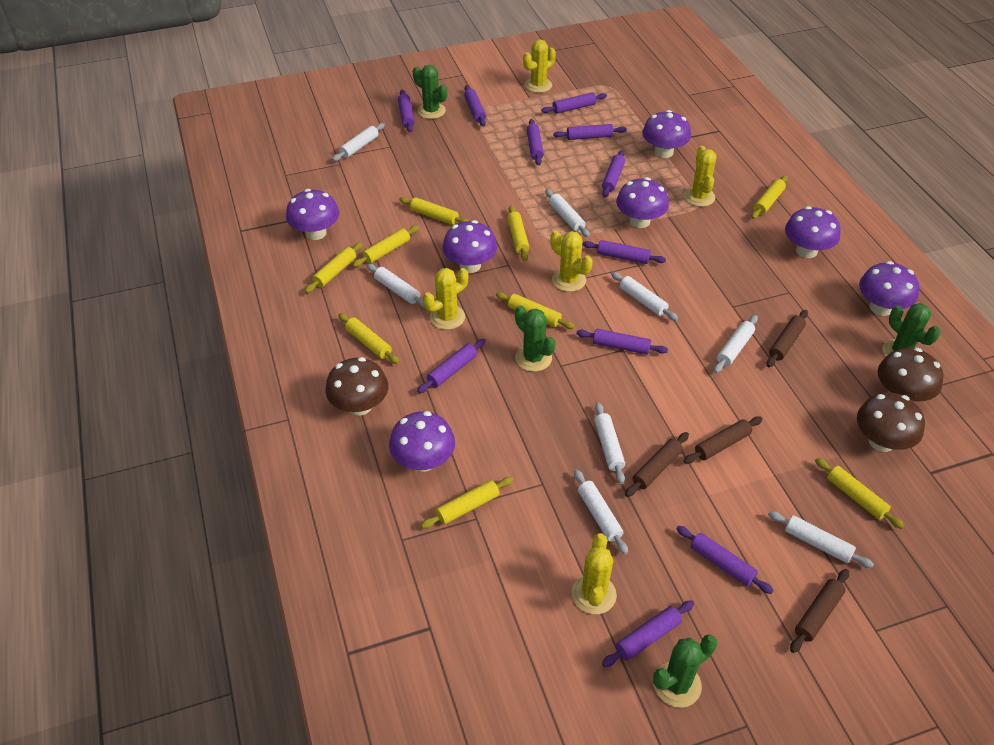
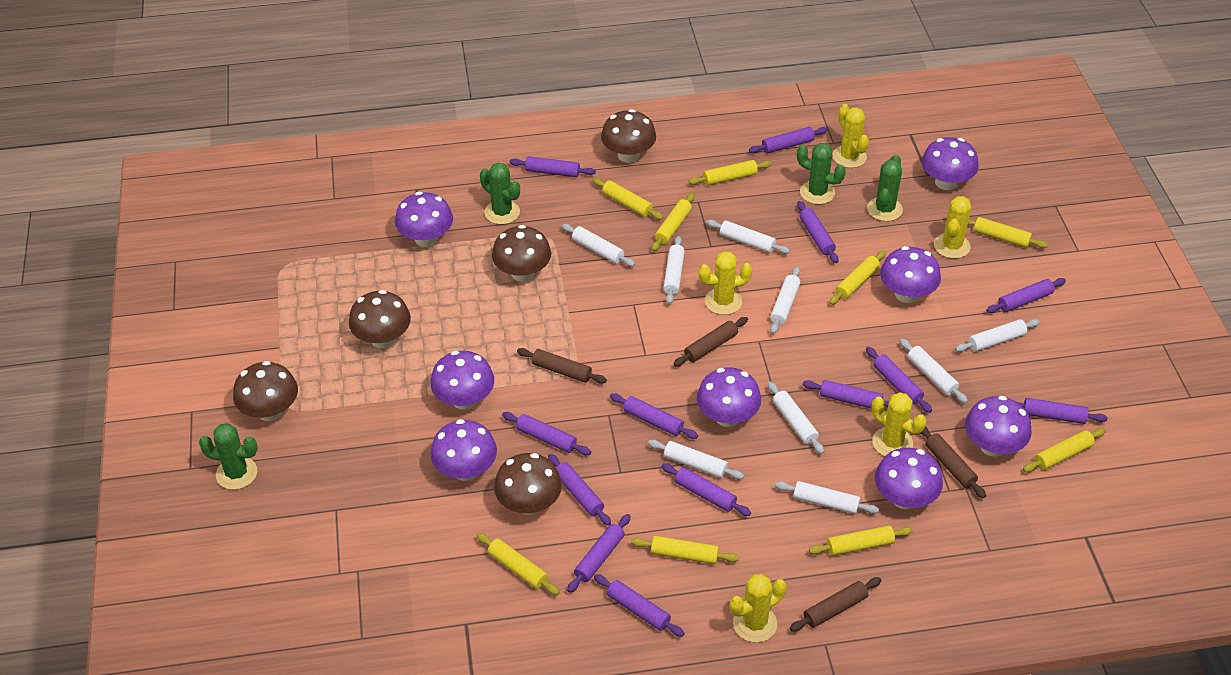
brown mushroom: [325,357,388,416] [857,393,925,452] [878,348,943,401] = 3 -> [233,361,298,421] [349,290,411,348] [492,225,551,282] [494,453,562,515] [601,109,656,163] = 5
purple mushroom: [286,189,339,240] [389,411,455,472] [442,220,497,273] [616,177,669,228] [642,110,691,158] [785,206,841,258] [859,261,919,316] = 7 -> [395,192,453,247] [430,351,494,410] [430,419,497,481] [697,367,761,427] [875,448,943,510] [880,246,941,303] [922,137,979,190] [965,396,1032,457] = 8
purple rolling pin: [398,90,415,132] [417,339,486,393] [464,85,486,126] [527,119,544,165] [541,92,607,114] [553,124,627,140] [576,329,668,355] [583,240,666,264] [602,150,625,198] [602,600,694,667] [676,526,774,594] = 11 -> [502,412,591,455] [510,156,596,177] [548,454,611,525] [567,514,631,593] [594,574,685,637] [610,393,698,439] [661,463,751,516] [749,127,828,153] [797,201,839,263] [802,380,889,409] [866,347,932,413] [986,278,1066,313] [1016,398,1108,424] = 13
white rolling pin: [332,123,385,161] [367,264,425,308] [545,189,590,237] [574,469,628,555] [594,402,625,484] [611,272,678,321] [714,315,758,373] [768,511,874,568] = 8 -> [562,224,635,267] [648,440,744,479] [663,236,685,304] [706,219,790,254] [768,382,824,454] [770,266,800,334] [775,481,879,514] [900,339,968,403] [955,319,1040,352] = 9

